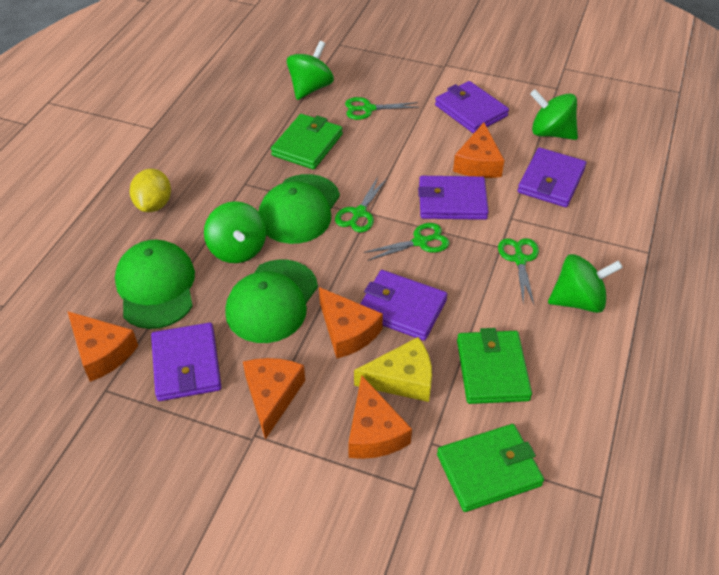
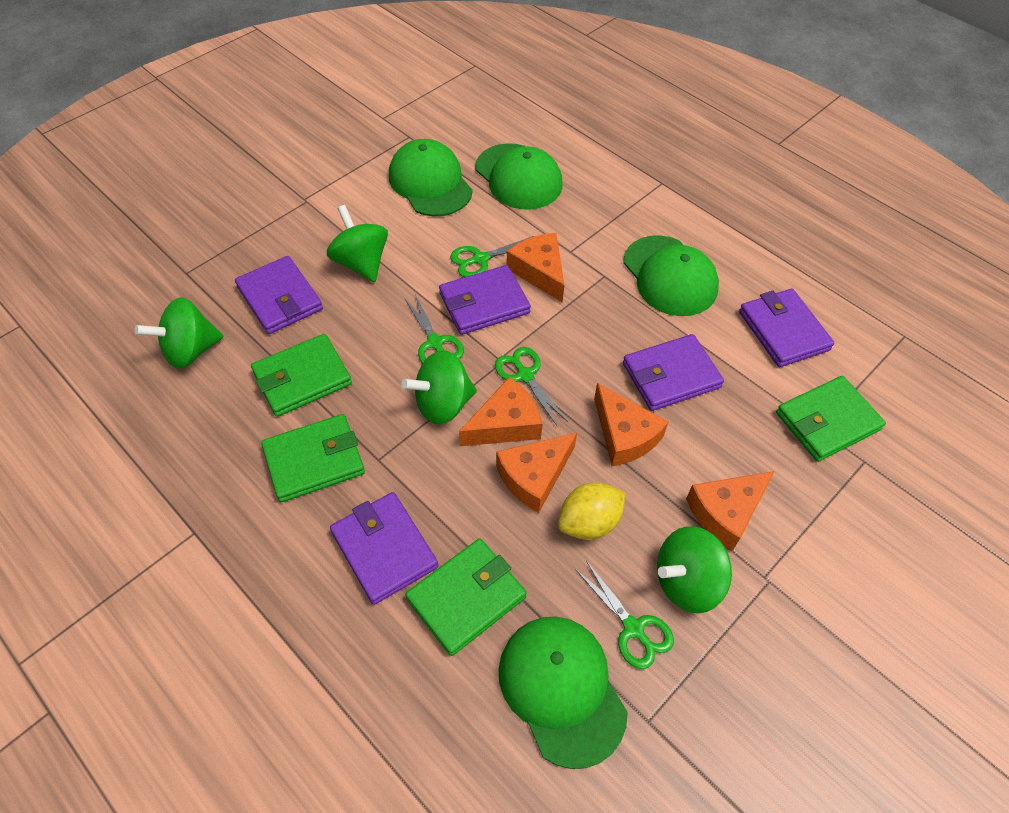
green cap: [115,240,195,329] [225,259,318,343] [259,174,340,244] = 3 -> [389,139,473,217] [476,143,562,210] [498,617,628,769] [623,235,719,316] = 4
green wallet: [271,114,343,169] [437,424,544,512] [457,328,532,404] = 3 -> [251,334,352,417] [261,414,365,502] [405,538,527,656] [776,376,886,462] = 4
yellow cheese: [354,337,432,402] = 1 -> none = 0

